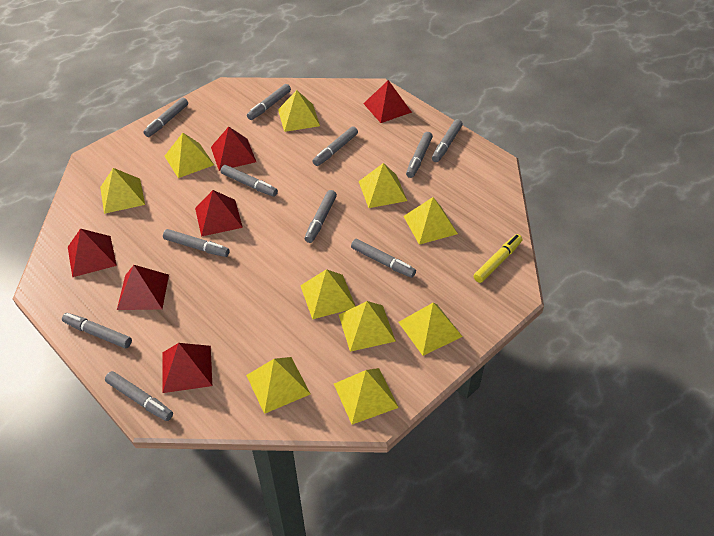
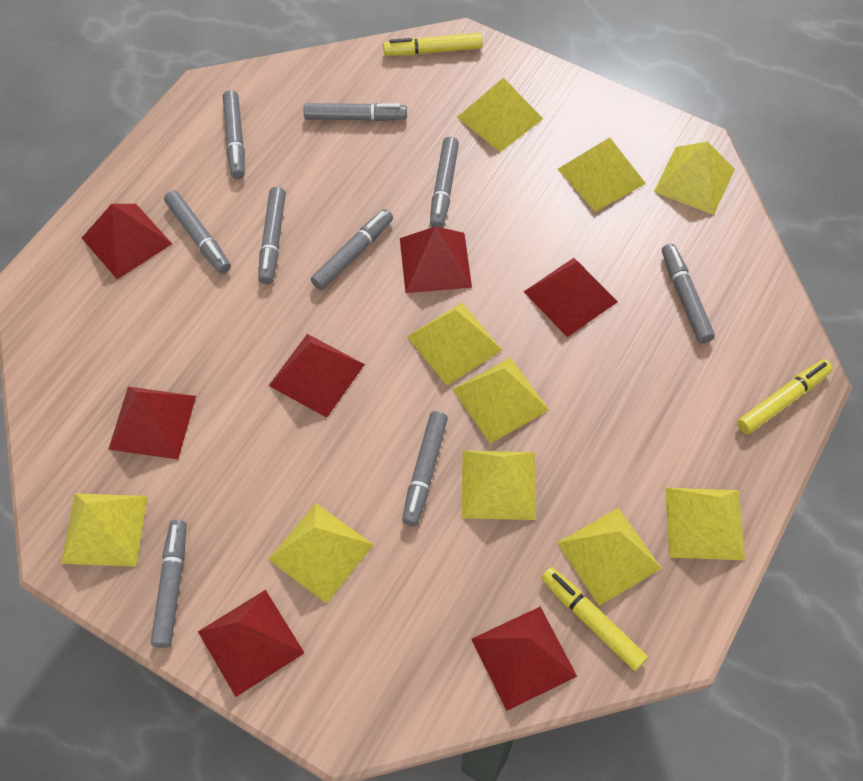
grey marker: [62,313,132,348] [105,371,173,421] [144,98,188,137] [163,229,230,257] [221,165,278,197] [247,84,291,120] [305,190,337,243] [312,126,358,166] [351,239,416,278] [406,132,433,178] [432,119,463,162] = 11 -> [151,520,186,648] [164,190,231,274] [223,90,245,179] [258,187,286,284] [304,103,407,121] [311,209,393,290] [402,411,448,526] [430,137,459,228] [662,244,715,343] = 9
red pyramid: [68,229,117,277] [117,265,169,310] [162,343,212,393] [195,190,243,237] [211,127,256,171] [363,80,412,123] = 6 -> [82,204,172,280] [108,387,196,459] [198,590,304,697] [268,334,365,418] [400,226,472,293] [471,607,577,711] [524,258,618,337] = 7
yellow marker: [474,234,522,283] = 1 -> [383,33,483,56] [541,567,648,671] [737,359,833,434] = 3

